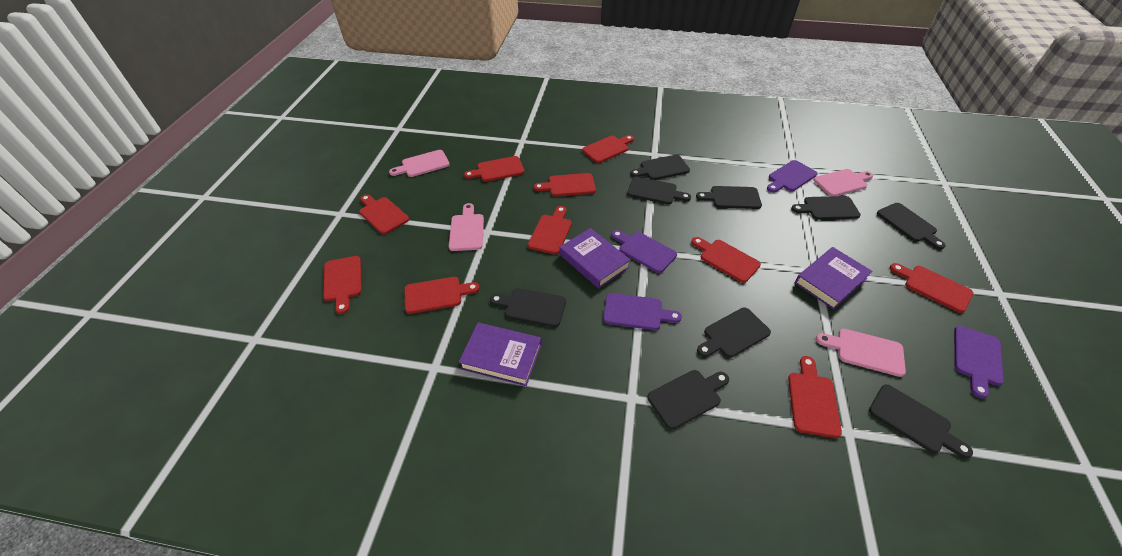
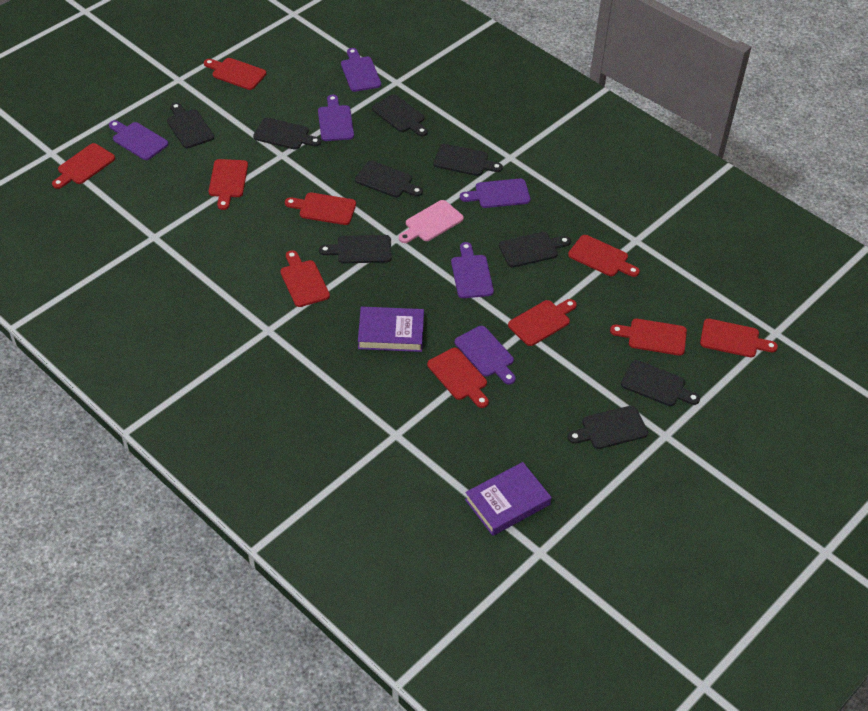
pink cutting board: [389,150,450,177] [449,203,484,251] [814,169,873,196] [816,329,906,377] = 4 -> [399,200,464,243] = 1
purple book: [459,323,542,386] [559,228,631,289] [795,247,873,310] = 3 -> [358,307,424,352] [465,462,551,536] = 2
purple cutting board: [603,293,682,330] [611,230,677,273] [767,160,817,193] [954,326,1004,399] = 4 -> [109,120,168,160] [318,95,354,141] [341,48,381,92] [451,242,494,298] [455,326,516,384] [460,179,530,208] = 6

